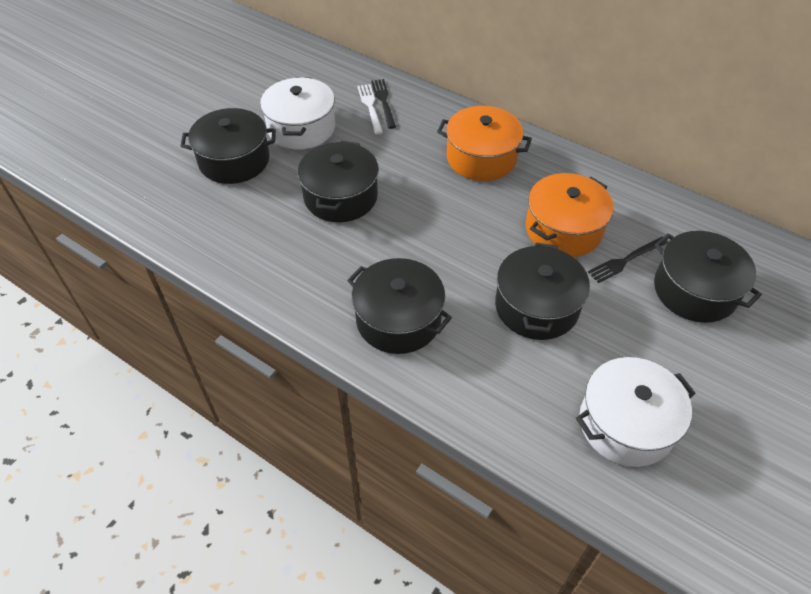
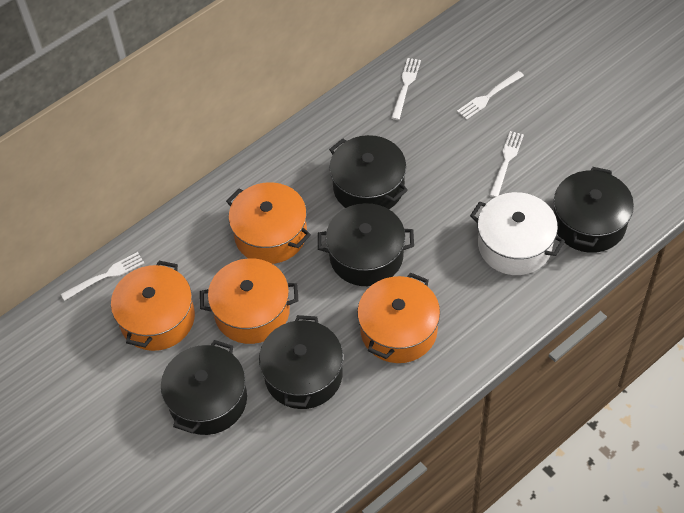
black fork: [371,79,396,129] [588,237,668,283] = 2 -> none = 0
orange pot: [437,106,532,181] [526,173,614,257] = 2 -> [111,261,195,351] [200,258,298,344] [226,182,311,264] [357,273,440,363] = 4
white fork: [357,84,383,134] = 1 -> [61,252,144,301] [391,58,421,120] [457,71,524,120] [489,131,524,198] = 4
white pot: [260,77,335,150] [576,357,696,467] = 2 -> [470,192,565,275] = 1

